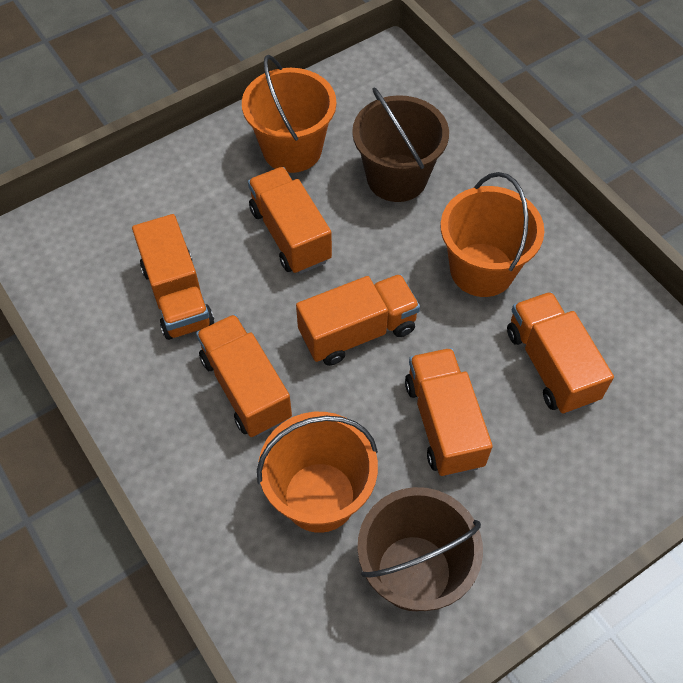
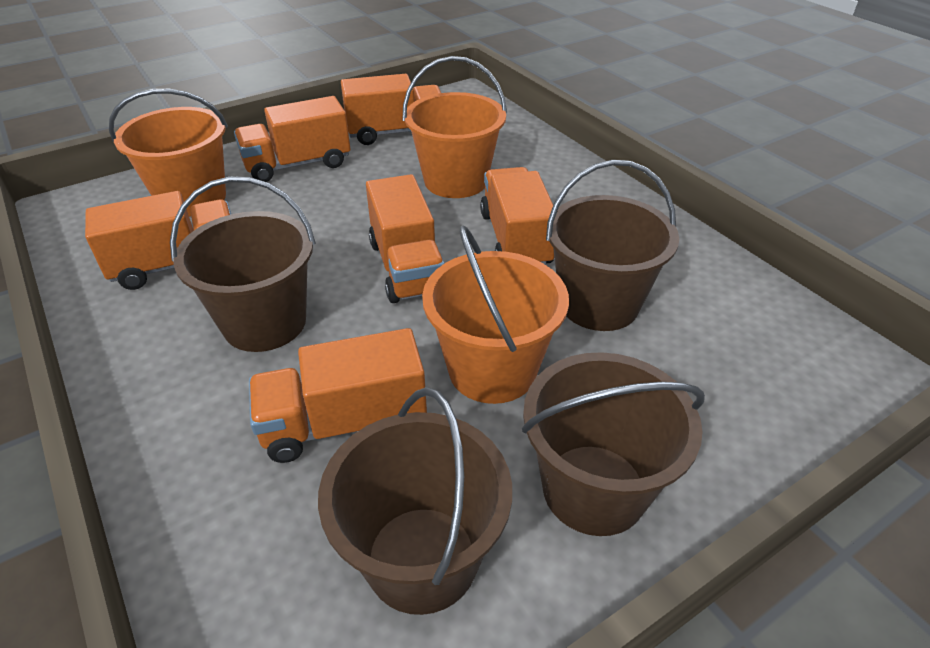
brown bucket: [352,87,449,202] [357,487,483,611] = 2 -> [170,176,316,352] [318,387,512,615] [522,352,705,536] [546,160,679,331] = 4

